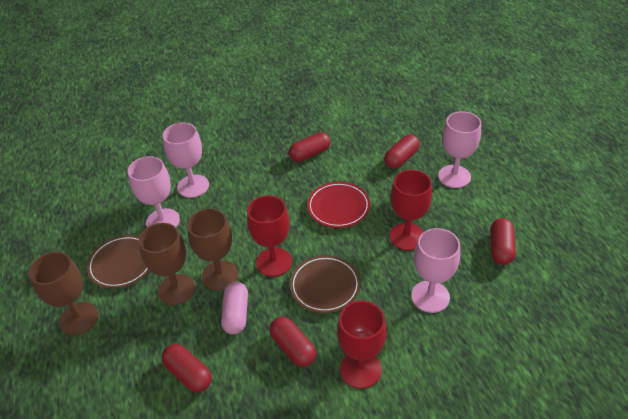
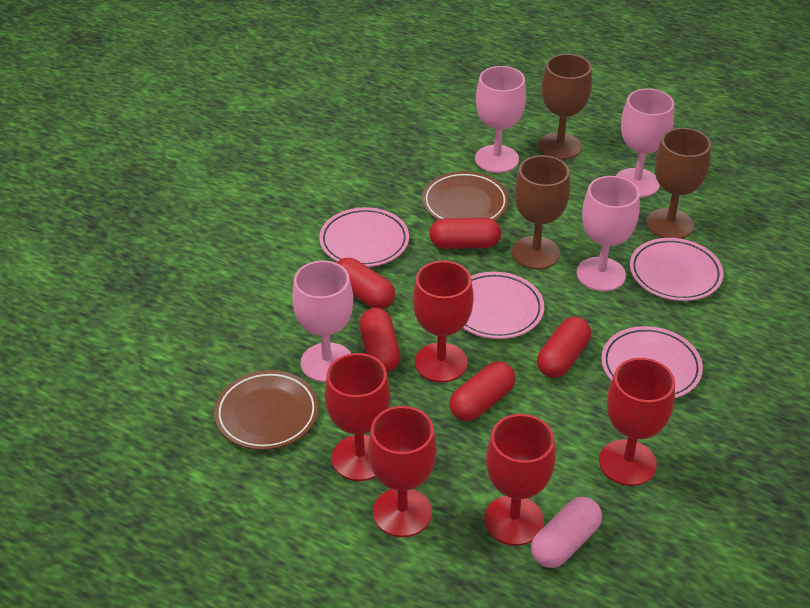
pink plate: none = 0 -> [319,207,409,267] [463,272,544,339] [601,326,703,398] [630,238,723,301] = 4
red goblet: [247,195,292,277] [337,301,387,389] [389,170,432,250] = 3 -> [324,353,390,481] [368,406,437,537] [413,261,474,382] [484,414,556,546] [599,358,675,486] = 5
red plate: [307,182,370,228] = 1 -> none = 0

